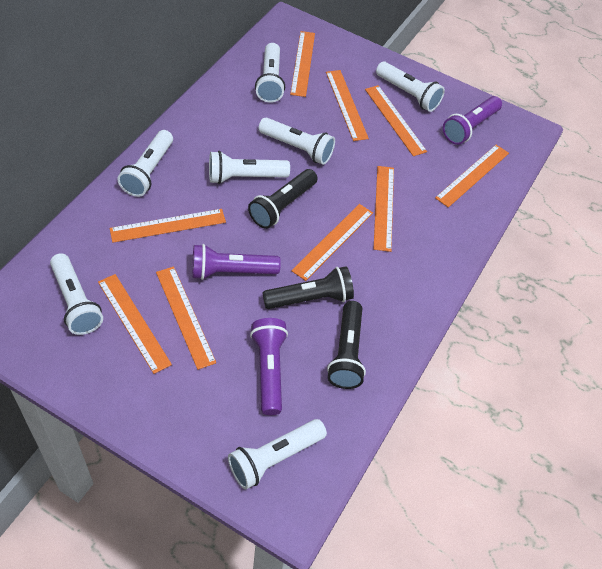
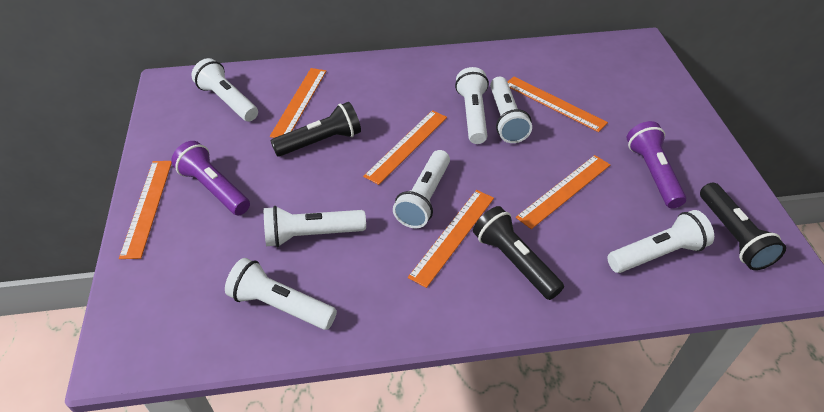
orange ruler: [98,274,172,374] [110,209,226,243] [156,266,216,370] [290,31,315,97] [291,204,373,281] [326,70,369,141] [365,85,427,156] [374,166,394,252] [435,145,509,207] = 9 -> [119,161,172,259] [270,68,326,138] [363,110,447,185] [408,190,494,288] [507,77,608,132] [516,155,610,229] = 6
purple flashlight: [192,244,281,280] [250,318,288,415] [443,96,502,145] = 3 -> [171,141,250,215] [627,121,686,208] = 2

